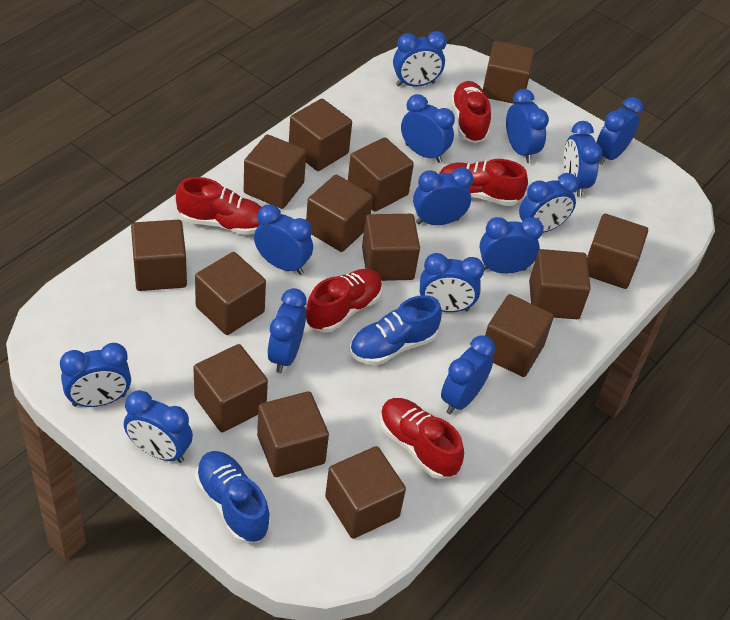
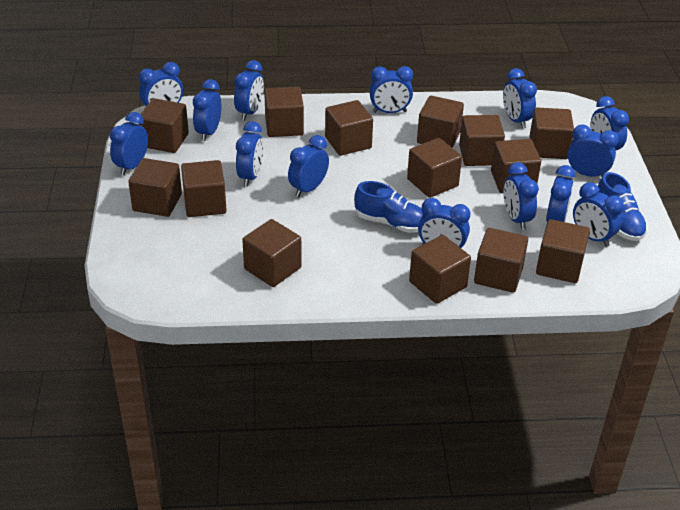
red shoe: [176,177,261,235] [306,269,382,333] [379,398,464,479] [438,159,528,206] [451,81,491,143] = 5 -> none = 0

